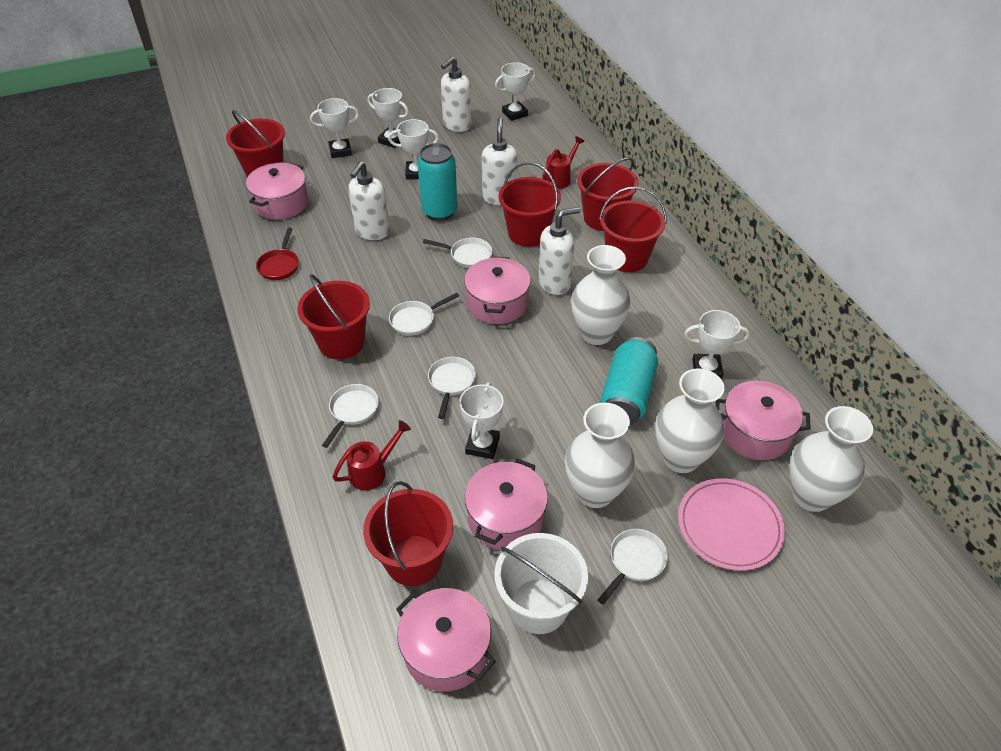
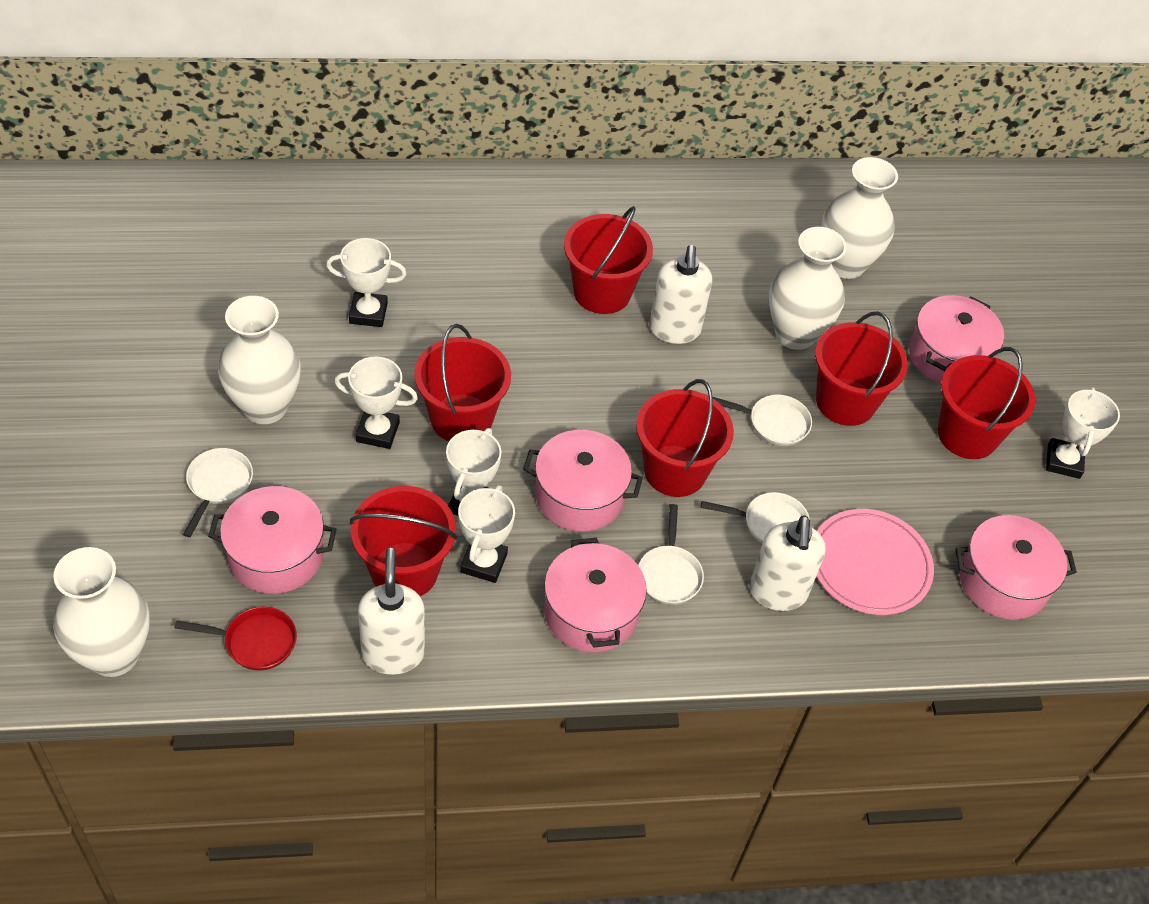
red watering can: [332,420,411,490] [542,136,585,189] = 2 -> none = 0
turquoise can: [417,143,458,221] [600,337,658,425] = 2 -> none = 0
white bucket: [495,533,588,634] = 1 -> none = 0
white pan: [322,384,379,448] [389,293,459,336] [423,238,492,268] [428,357,476,419] [598,529,668,605] = 5 -> [183,448,253,537] [638,504,704,605] [701,492,810,544] [712,395,812,446] = 4
white soap dispenser: [348,161,390,240] [441,56,472,132] [482,117,518,205] [539,207,580,295] = 4 -> [358,548,425,675] [649,245,712,344] [749,515,826,611] = 3
white trophy: [310,98,359,158] [368,88,409,148] [388,119,439,180] [459,382,504,459] [495,62,536,121] [684,310,750,380] = 6 -> [326,238,407,327] [334,356,418,449] [446,428,501,516] [458,485,515,583] [1046,387,1120,479] = 5

